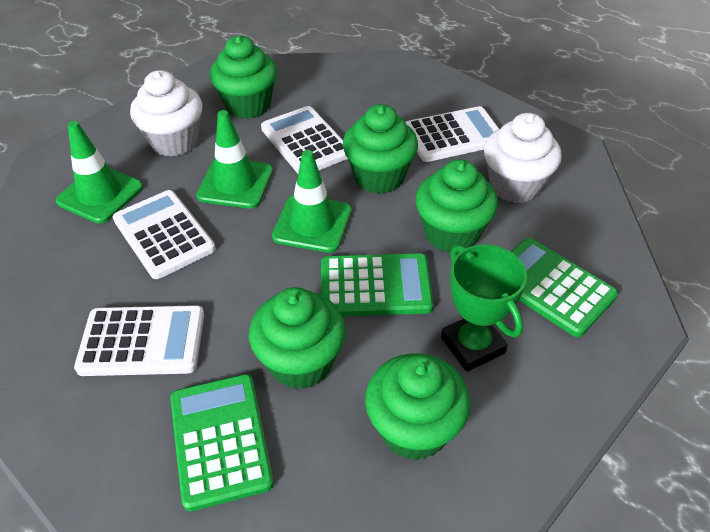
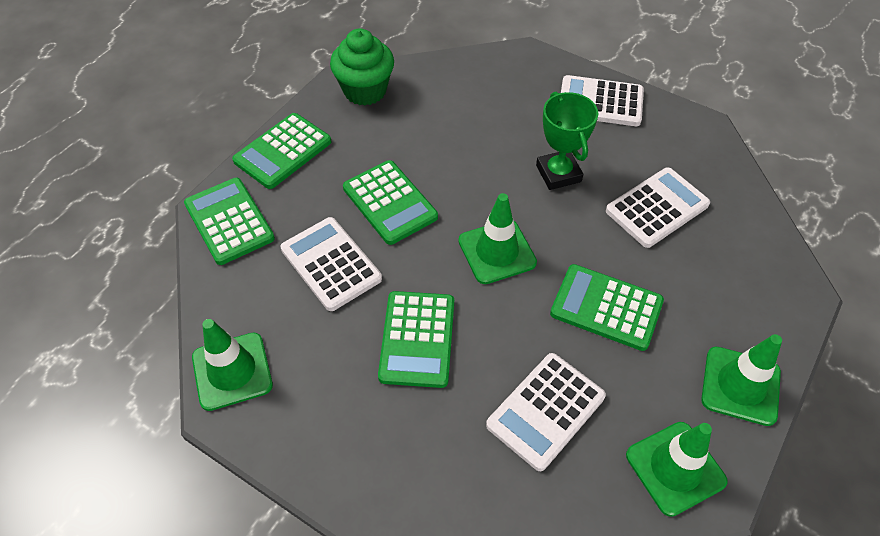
green calculator: [170,374,274,512] [321,253,434,316] [511,238,618,337] = 3 -> [184,178,275,265] [232,113,331,189] [343,160,438,245] [378,291,454,388] [550,264,664,351] = 5
green cupcake: [210,35,277,119] [249,287,346,389] [343,104,418,194] [365,353,470,460] [415,159,498,253] = 5 -> [330,28,394,106] = 1
green traffic cone: [56,121,143,223] [196,110,273,209] [272,150,352,253] = 3 -> [192,319,273,411] [458,193,537,284] [626,422,728,517] [701,334,782,426] = 4
white cupcake: [130,70,202,157] [484,113,562,203] = 2 -> none = 0

